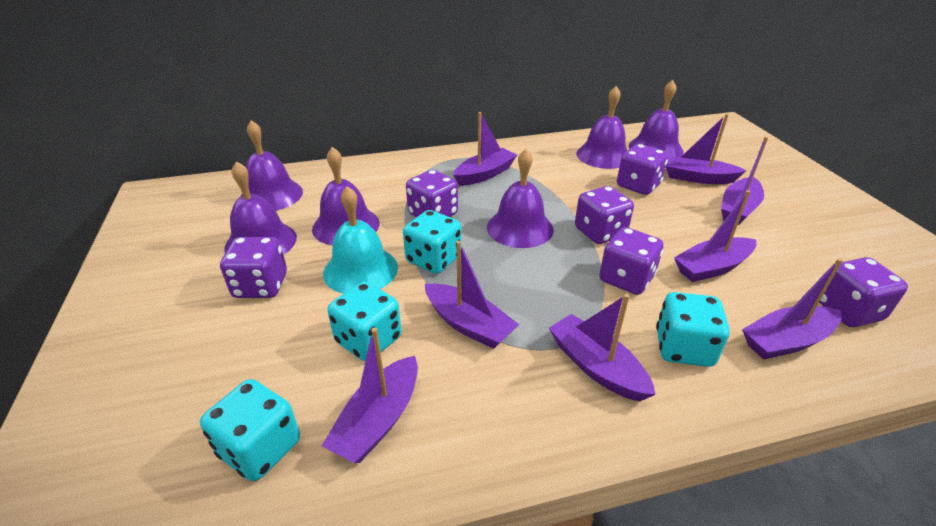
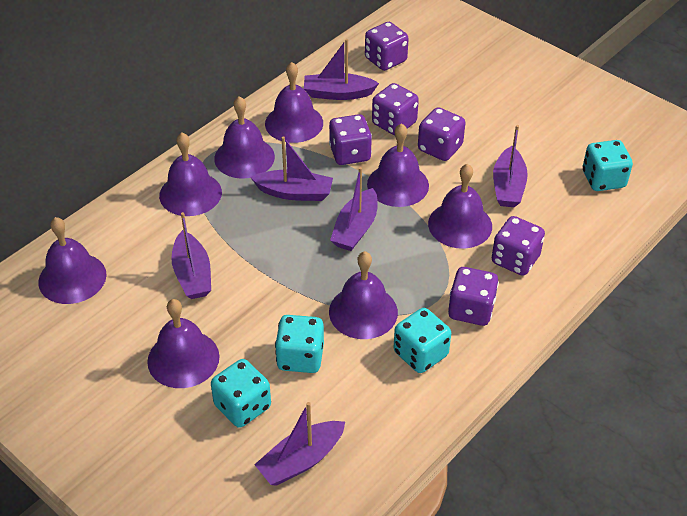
purple bell: [224,161,297,255] [241,120,303,211] [312,147,379,245] [487,149,554,248] [576,86,628,169] [629,80,684,157] = 6 -> [38,217,107,304] [147,299,219,388] [159,133,222,216] [214,96,275,179] [265,62,323,143] [329,251,398,339] [367,123,429,207] [428,164,492,249] = 8
purple boat: [322,328,418,463] [425,241,519,349] [453,112,517,186] [549,294,656,402] [666,114,747,184] [674,190,756,282] [721,137,768,225] [742,258,843,360] = 8 -> [171,212,211,299] [250,136,333,201] [254,402,345,486] [304,39,379,100] [330,167,378,251] [493,125,528,207] = 6
turquoise bell: [323,186,398,294] = 1 -> none = 0

